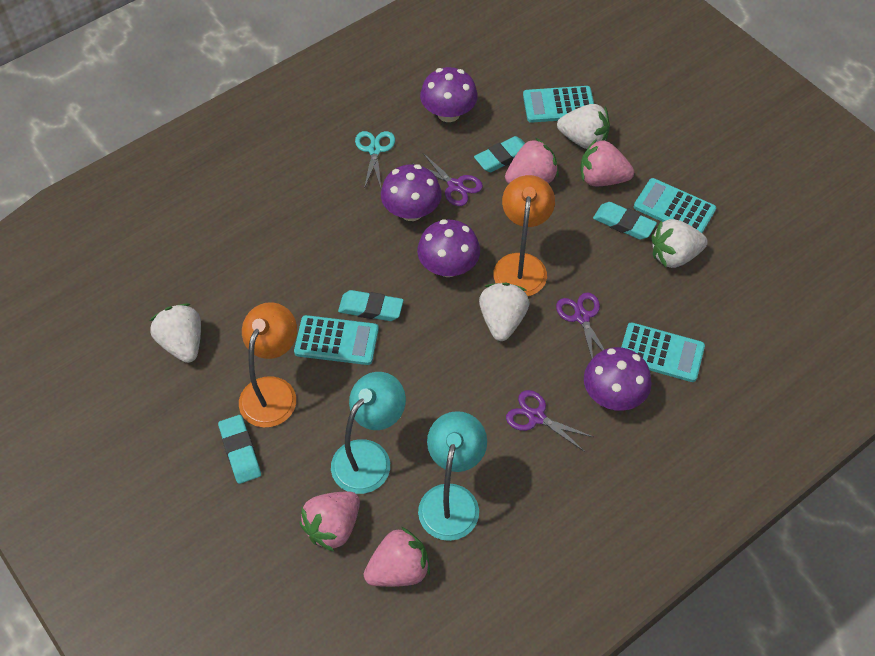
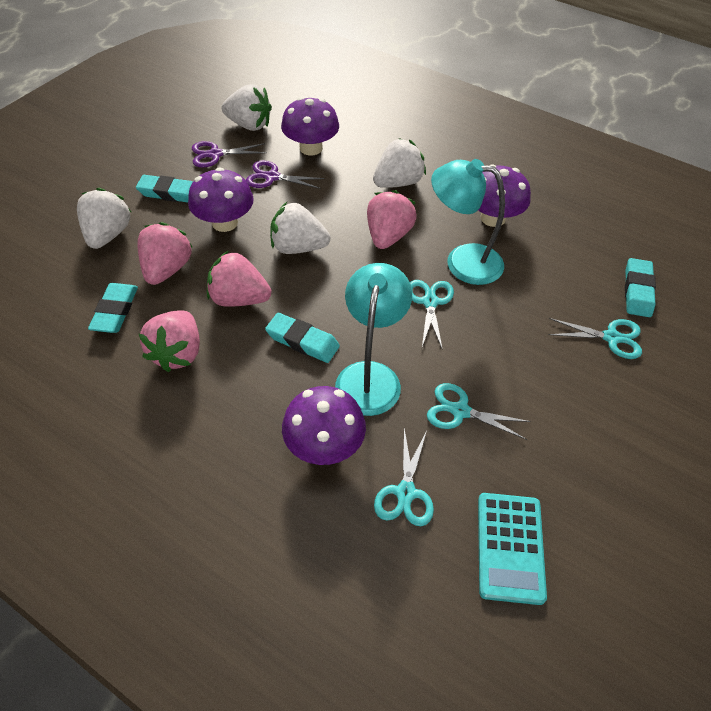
orange lamp: [239,302,297,428] [493,175,555,296] = 2 -> none = 0
purple scissors: [411,153,483,206] [506,390,593,452] [556,292,605,359] = 3 -> [192,141,267,168] [246,161,325,189] = 2
turquoise calculator: [294,315,379,365] [523,86,594,123] [622,322,705,382] [634,178,716,233] = 4 -> [478,493,547,605] = 1
turquoise scissors: [355,131,395,189] = 1 -> [374,428,434,526] [410,280,454,350] [427,383,531,440] [549,318,642,359] = 4

